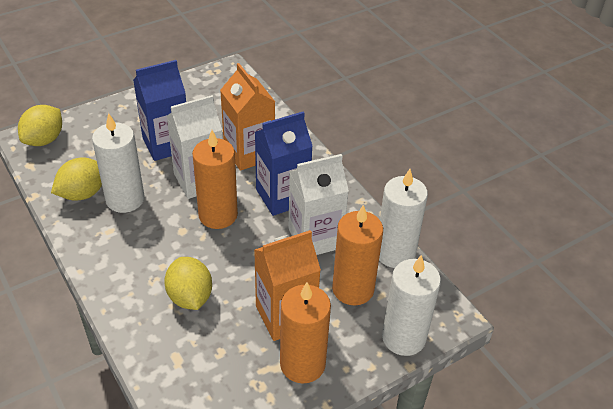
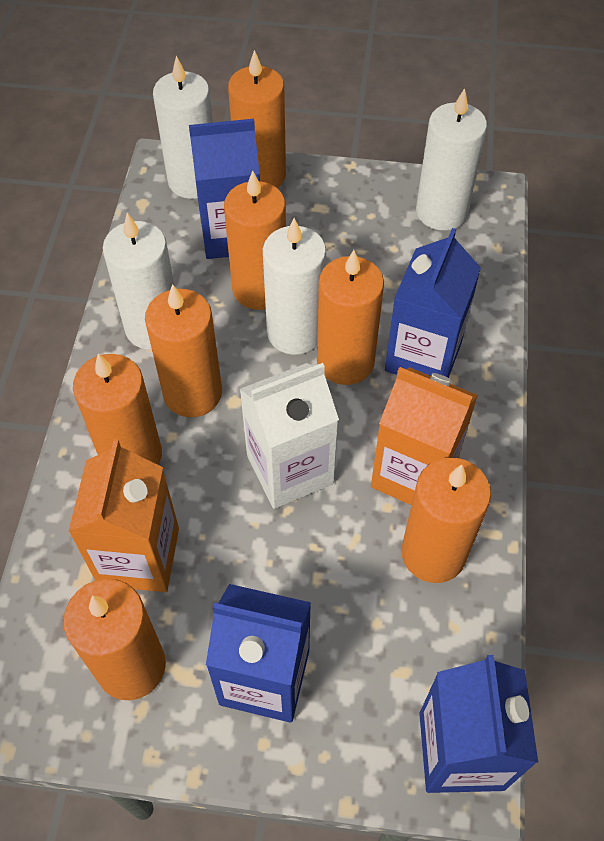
blue carton: [133,60,186,161] [255,112,313,216] = 2 -> [189,119,260,259] [206,584,311,723] [385,228,481,378] [419,655,538,793] = 4
orange candle: [192,130,238,229] [280,282,331,383] [332,205,383,306] = 3 -> [63,579,166,700] [73,354,162,465] [145,284,222,417] [224,171,286,310] [228,50,286,188] [317,250,384,385] [401,458,491,583] = 7
white candle: [92,113,145,213] [379,169,428,268] [382,255,441,356] = 3 -> [103,213,174,350] [153,56,213,199] [263,218,326,355] [416,88,487,231] = 4
white carton: [167,95,223,199] [288,154,349,255] = 2 -> [240,363,339,509] = 1
yellow lemon: [18,105,62,146] [51,157,102,201] [164,257,212,310] = 3 -> none = 0

